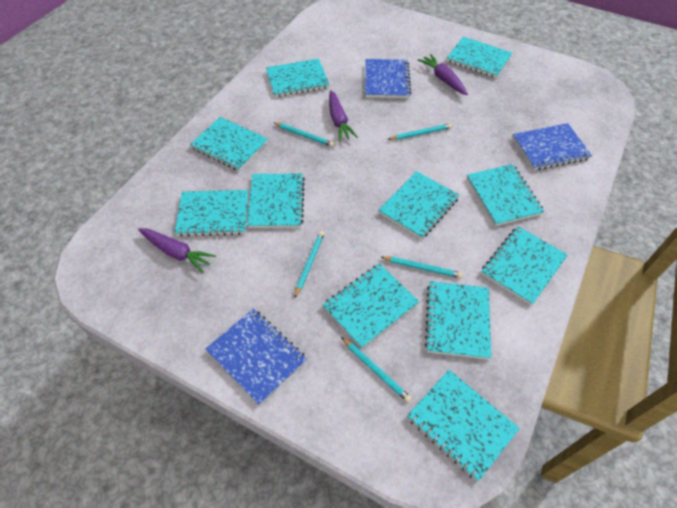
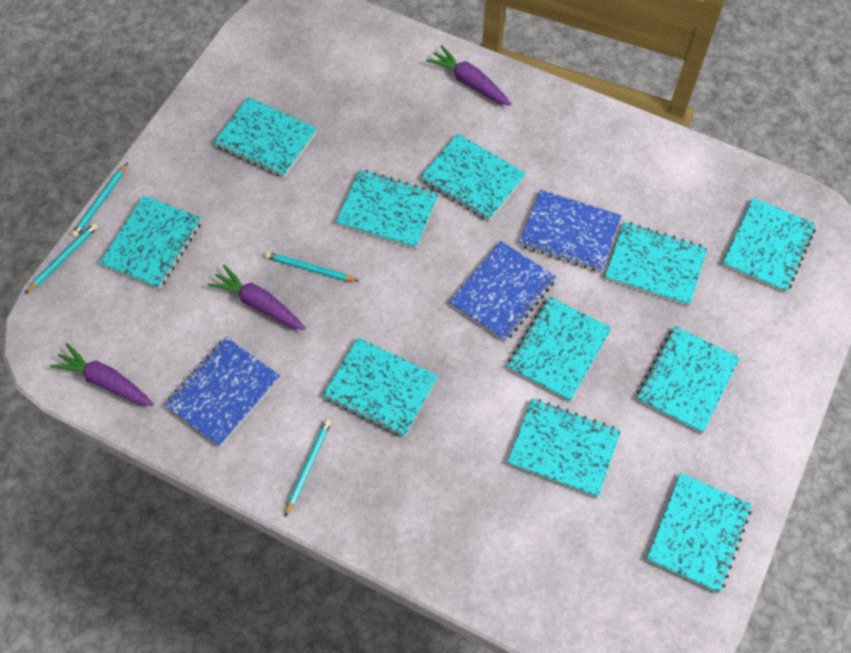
turquoise pencil: [273,122,334,147] [295,231,324,298] [341,337,412,403] [381,256,463,278] [388,123,452,140] = 5 -> [25,223,98,294] [71,163,127,238] [265,252,358,282] [285,419,331,517] = 4

